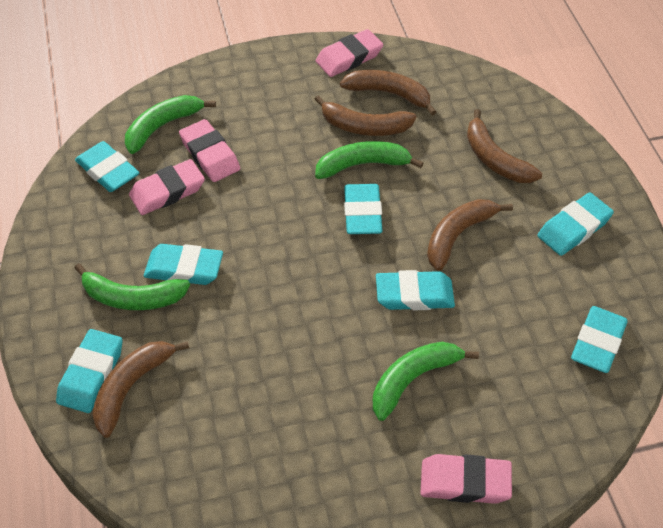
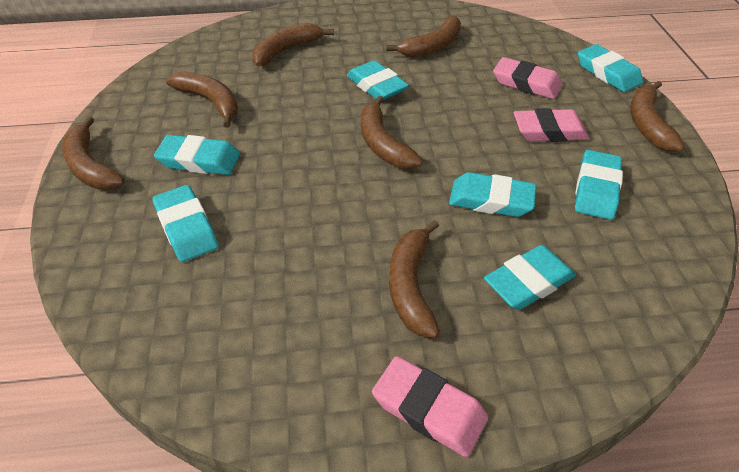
brown banana: [92,341,189,438] [314,95,417,136] [340,70,436,115] [427,199,513,271] [467,109,542,183] = 5 -> [62,117,125,190] [166,71,238,128] [252,23,334,67] [361,96,423,169] [386,16,461,57] [389,220,440,338] [630,81,685,152] = 7
green banana: [75,263,190,310] [125,95,216,154] [315,141,423,179] [373,342,479,421] = 4 -> none = 0
pink eraser: [129,159,205,215] [179,119,240,182] [316,29,383,77] [420,454,512,504] = 4 -> [372,356,488,457] [493,57,562,99] [514,108,589,142] = 3

